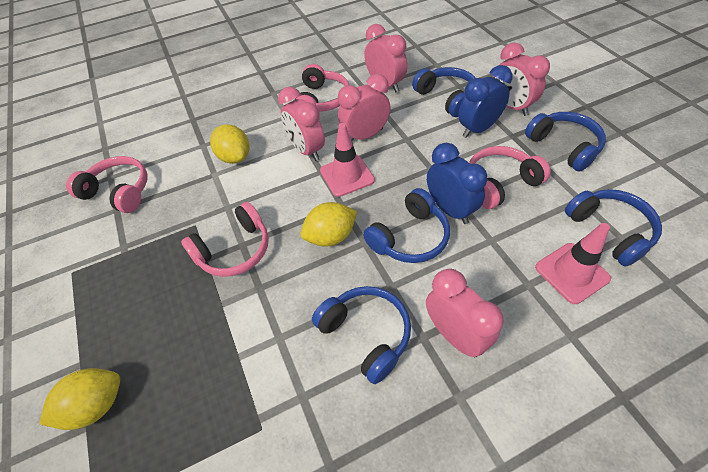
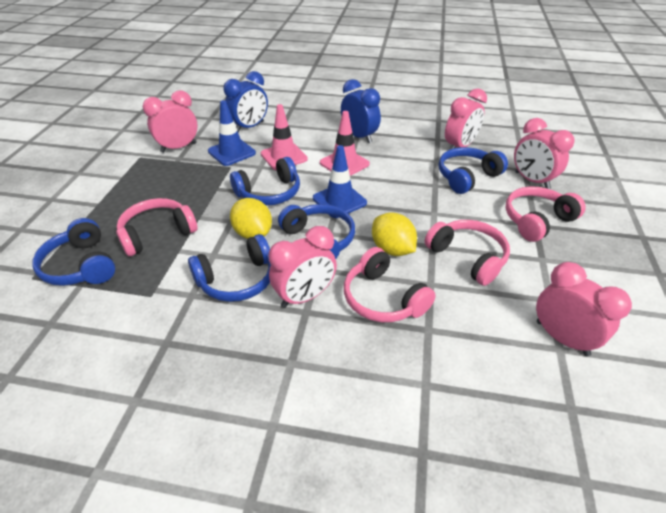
blue traffic cone: none = 0 -> [208,100,256,166] [313,145,367,218] = 2
yellow lemon: [40,368,120,430] [210,124,249,164] [301,202,357,247] = 3 -> [230,198,272,239] [372,213,417,256] = 2

